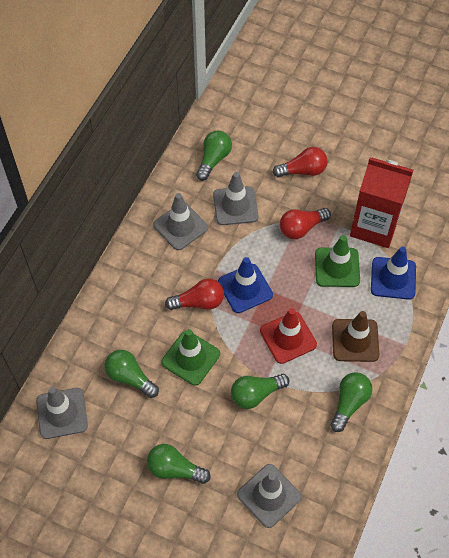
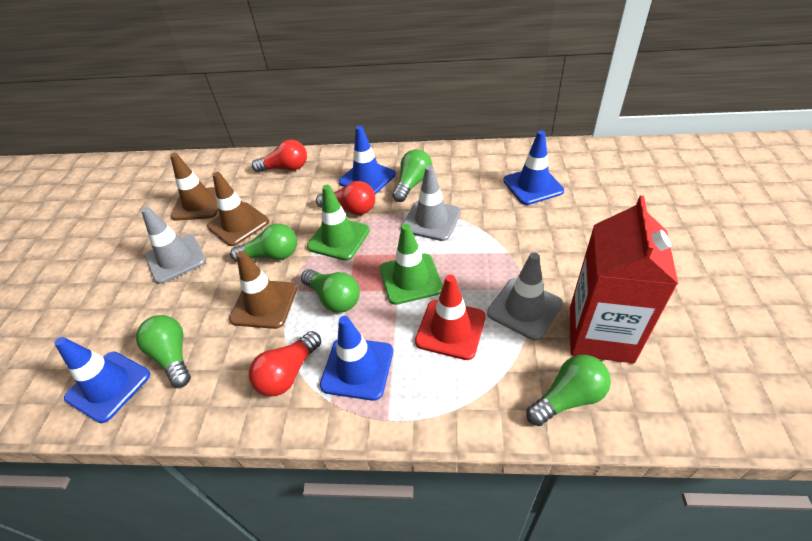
blue traffic cone: [218,257,273,313] [371,247,416,300] = 2 -> [54,337,150,423] [320,316,393,401] [339,126,396,194] [503,130,564,205] = 4
brown traffic cone: [332,311,379,362] = 1 -> [170,153,219,221] [207,172,269,246] [229,251,297,329] = 3
grey traffic cone: [36,387,88,439] [153,193,208,250] [213,172,259,225] [237,464,302,528] = 4 -> [141,207,206,284] [402,165,461,241] [487,252,563,340] = 3

